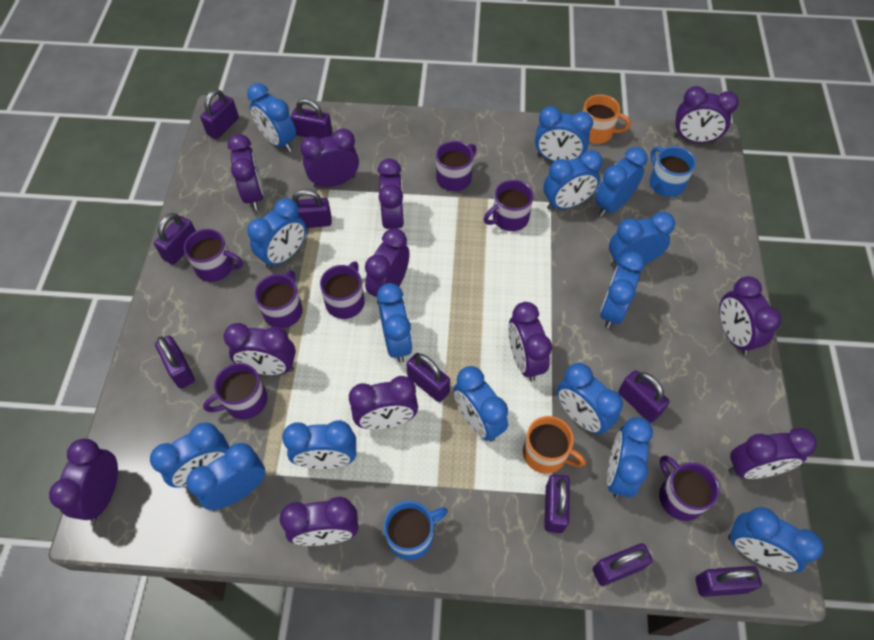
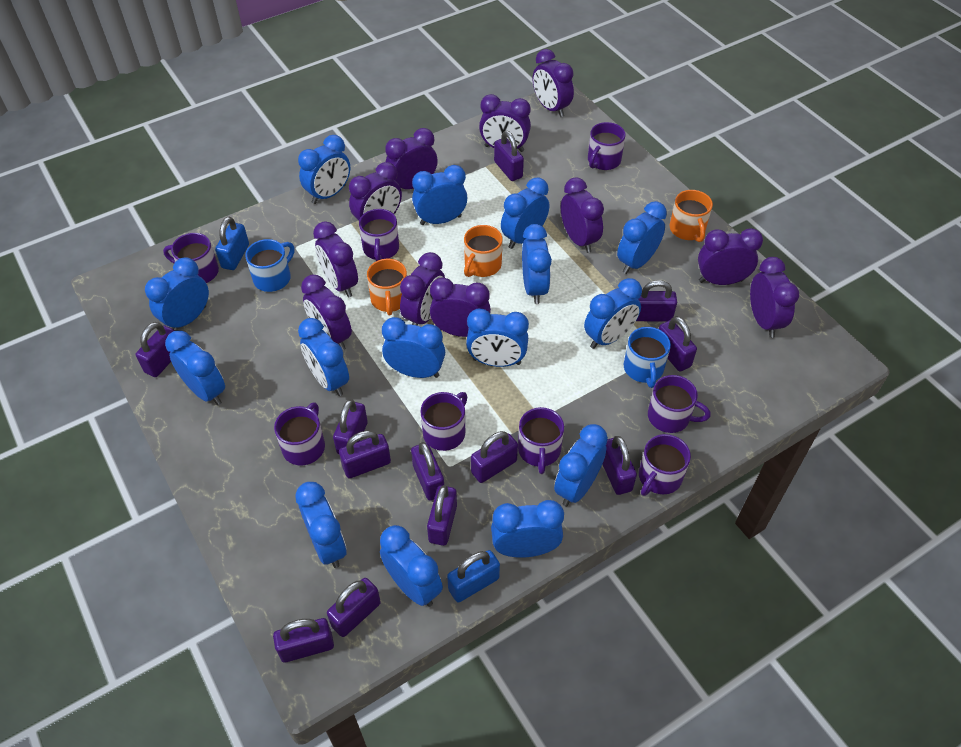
blue padlock: none = 0 -> [215,217,249,270] [447,550,500,602] = 2
orange mug: [523,416,586,474] [583,95,631,144] = 2 -> [367,259,407,315] [464,225,503,277] [670,190,713,242] = 3
purple clock: [49,439,118,521] [224,323,296,375] [228,134,264,210] [280,497,358,546] [300,129,359,188] [349,376,418,429] [365,228,409,304] [378,159,404,229] [508,302,552,381] [674,86,739,143] [719,276,781,355] [728,428,817,479] = 12 -> [301,275,352,350] [313,221,358,298] [349,162,402,220] [385,128,438,189] [400,252,445,326] [430,278,491,337] [479,94,531,152] [533,49,574,117] [561,177,604,253] [698,228,763,285] [750,257,799,338] = 11
purple mug: [184,229,243,282] [203,363,267,419] [255,270,303,328] [320,261,365,319] [436,141,477,191] [484,180,533,231] [659,455,720,521] = 7 -> [163,233,219,283] [274,402,325,465] [359,209,399,261] [420,392,467,451] [518,407,564,474] [588,122,626,170] [639,434,691,496] [648,375,711,433] = 8
purple padlock: [154,213,196,265] [155,336,195,389] [200,89,239,139] [291,99,333,139] [292,189,332,228] [406,353,450,402] [544,474,570,533] [593,543,653,586] [618,370,670,423] [695,566,762,597] = 10 -> [136,322,175,377] [273,618,334,663] [327,578,381,637] [333,399,368,454] [339,431,391,479] [411,442,444,501] [427,485,457,546] [471,431,518,483] [494,131,524,181] [602,436,637,495] [636,280,677,322] [659,316,697,372] = 12

